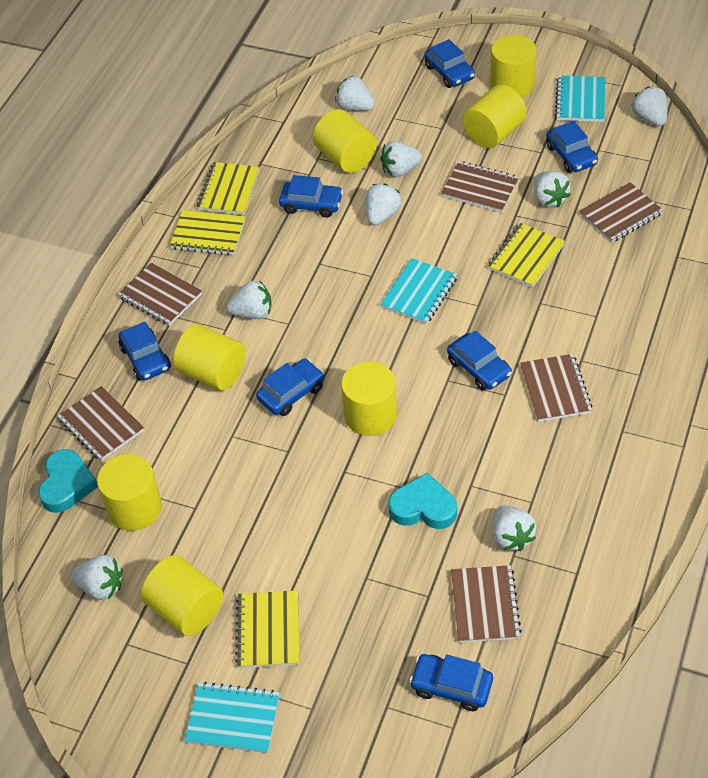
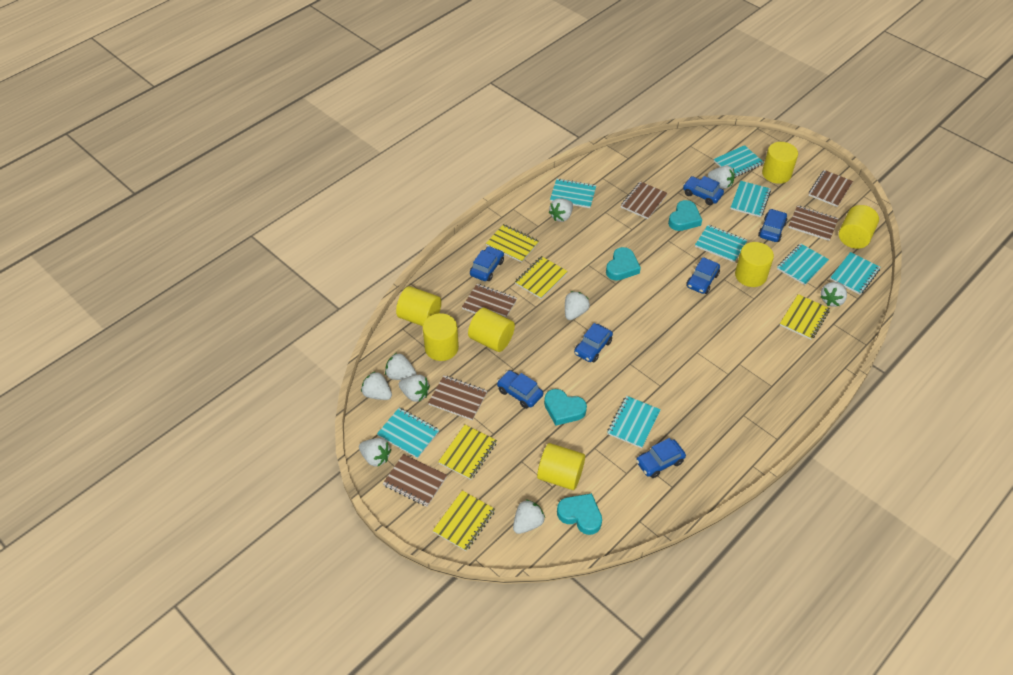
turquoise heart: [38,449,98,513] [388,472,457,529] = 2 -> [544,389,587,426] [557,493,602,535] [606,247,641,281] [668,200,702,231] = 4
turquoise notebook: [184,682,280,753] [380,258,457,324] [555,76,605,122] = 3 -> [377,408,439,459] [550,179,596,208] [607,396,661,448] [695,225,748,262] [714,145,764,178] [731,181,771,217] [777,243,829,285] [830,252,880,295] = 8
white strawberry: [72,555,123,600] [226,280,271,319] [335,76,375,111] [366,183,402,225] [380,141,422,177] [493,505,536,551] [534,171,571,207] [631,86,667,126] = 8 -> [359,438,391,466] [361,371,392,400] [385,353,416,380] [398,375,430,402] [513,499,545,534] [549,198,573,222] [565,291,590,320] [708,165,735,189] [821,282,847,307] = 9
yellow notebook: [170,210,245,256] [197,162,260,215] [235,590,299,668] [488,223,565,288] = 4 -> [433,490,495,551] [438,425,497,480] [486,224,539,263] [515,256,568,299] [780,294,830,340] = 5

